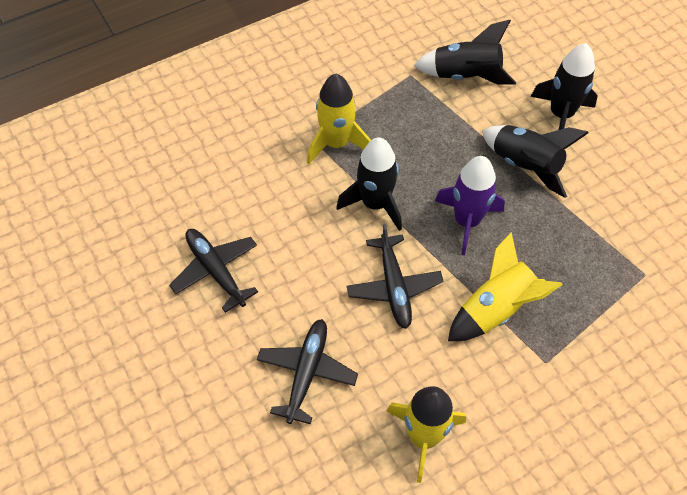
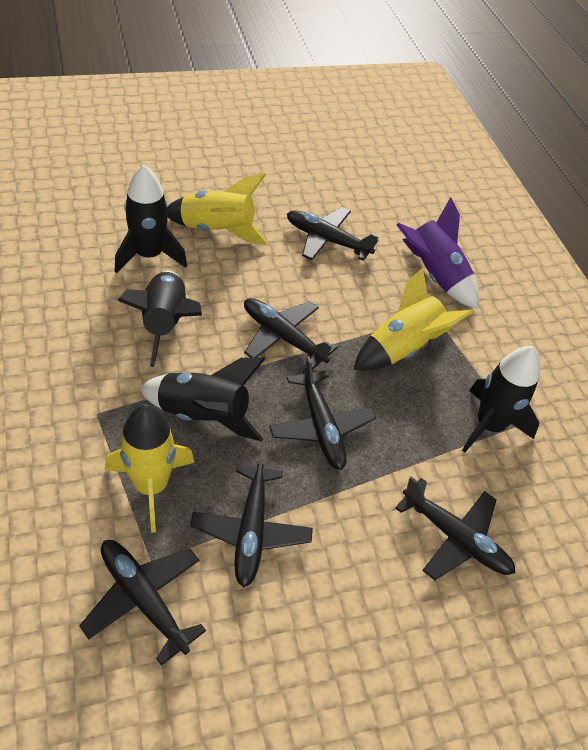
black plane: [169,229,258,313] [257,319,358,424] [347,224,444,329] = 3 -> [79,540,206,666] [190,451,313,588] [244,298,338,370] [269,356,376,470] [287,207,379,261] [395,477,515,580] = 6

